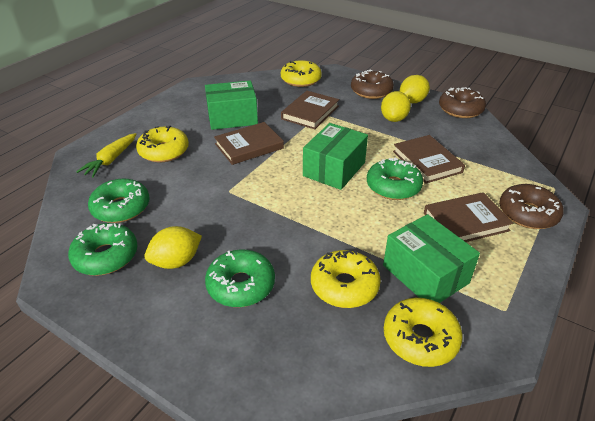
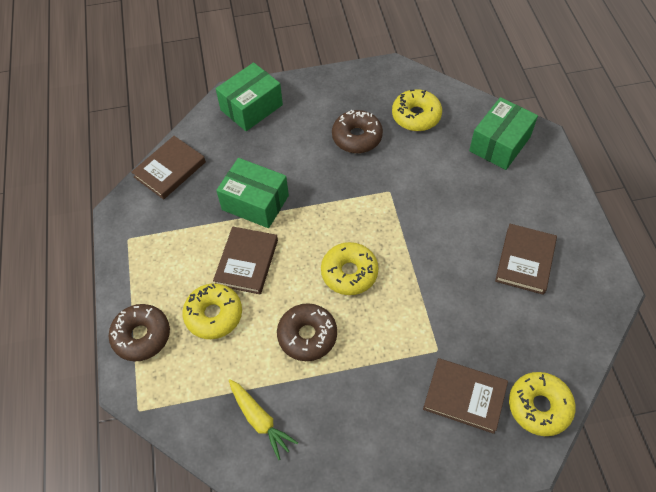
green donut: [68,223,138,276] [88,179,150,223] [205,250,275,307] [367,157,423,200] = 4 -> none = 0
yellow lemon: [145,226,202,269] [381,91,411,122] [400,75,430,103] = 3 -> none = 0

